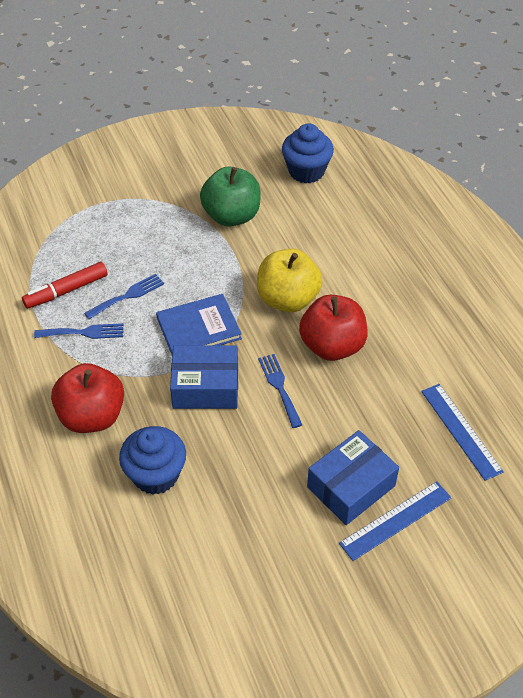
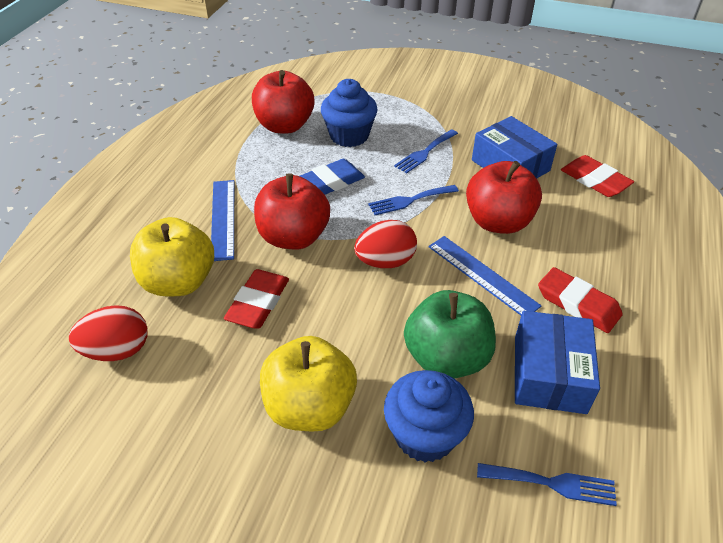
blue book: [156,294,242,355] = 1 -> none = 0
blue eraser: none = 0 -> [300,159,365,195] = 1
red apple: [51,363,124,433] [299,295,368,361] = 2 -> [252,70,314,133] [254,173,330,249] [466,161,542,234] = 3
red egg: none = 0 -> [69,305,148,361] [354,220,417,268] = 2
red eraser: none = 0 -> [224,269,289,329] [538,267,623,333] [561,155,634,197] = 3
red marker: [22,262,108,309] = 1 -> none = 0
yellow apple: [257,249,322,312] = 1 -> [130,217,214,297] [260,336,357,431] = 2

